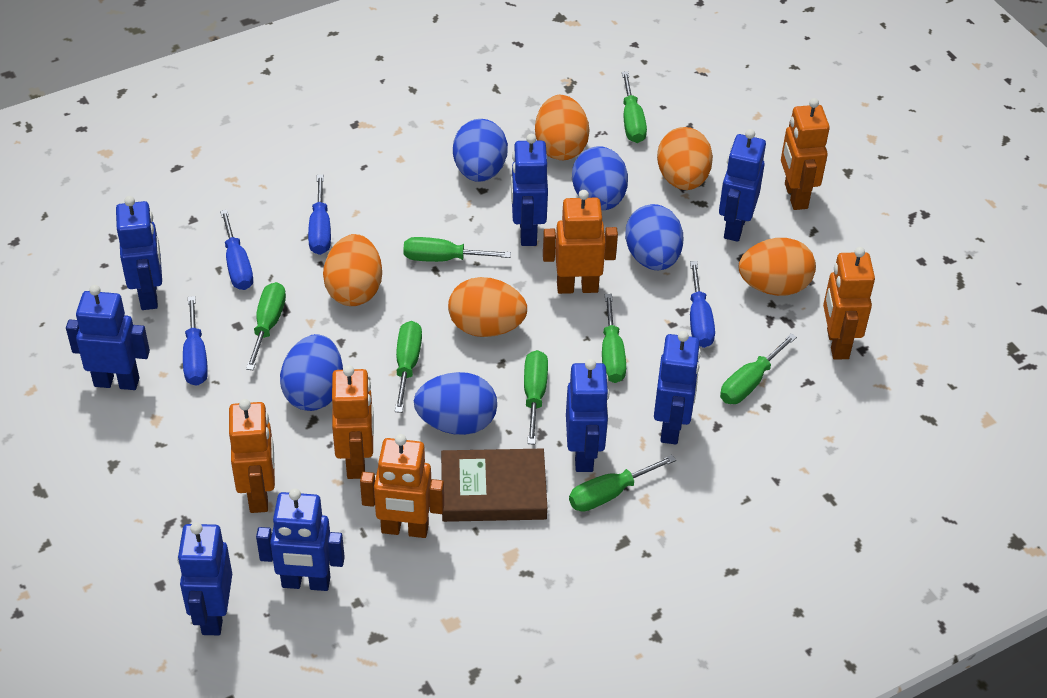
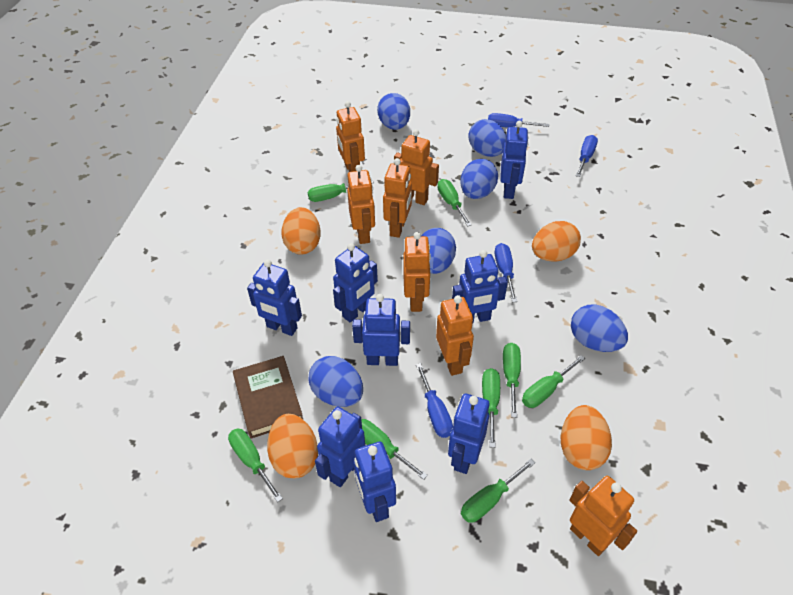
blue egg: [280,334,343,411] [414,372,497,435] [453,119,508,182] [572,146,628,210] [625,204,683,270] = 5 -> [308,356,363,407] [377,93,410,130] [421,228,456,274] [460,159,498,199] [469,119,506,157] [571,305,628,352] = 6
orange egg: [323,234,382,306] [448,277,527,337] [535,95,589,160] [657,127,713,190] [739,238,816,296] = 5 -> [267,414,318,478] [281,207,321,255] [532,221,581,262] [561,405,612,470] = 4
orange robot: [229,399,275,513] [332,365,374,479] [360,434,444,538] [543,190,618,294] [781,98,830,210] [823,247,875,360] = 6 -> [336,101,365,172] [347,165,375,244] [383,158,412,238] [394,129,439,205] [403,232,431,312] [436,295,474,376] [569,476,637,556] = 7

